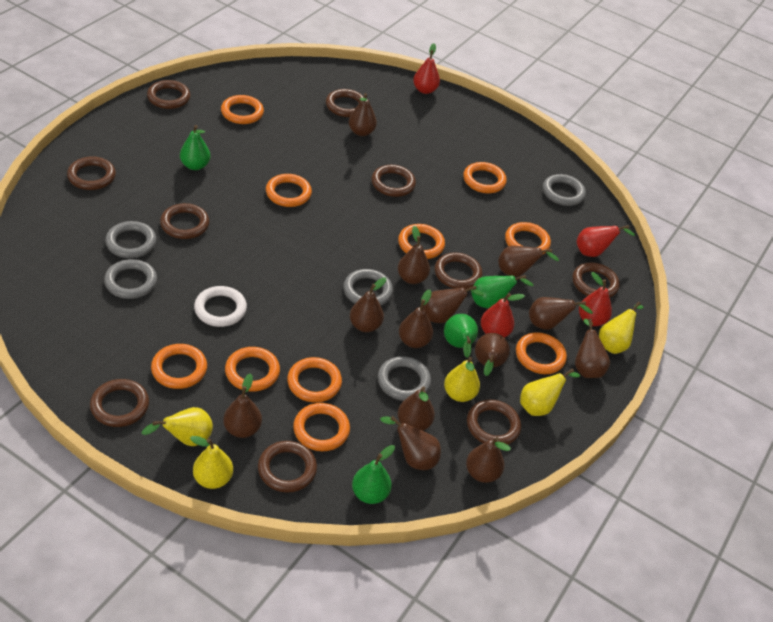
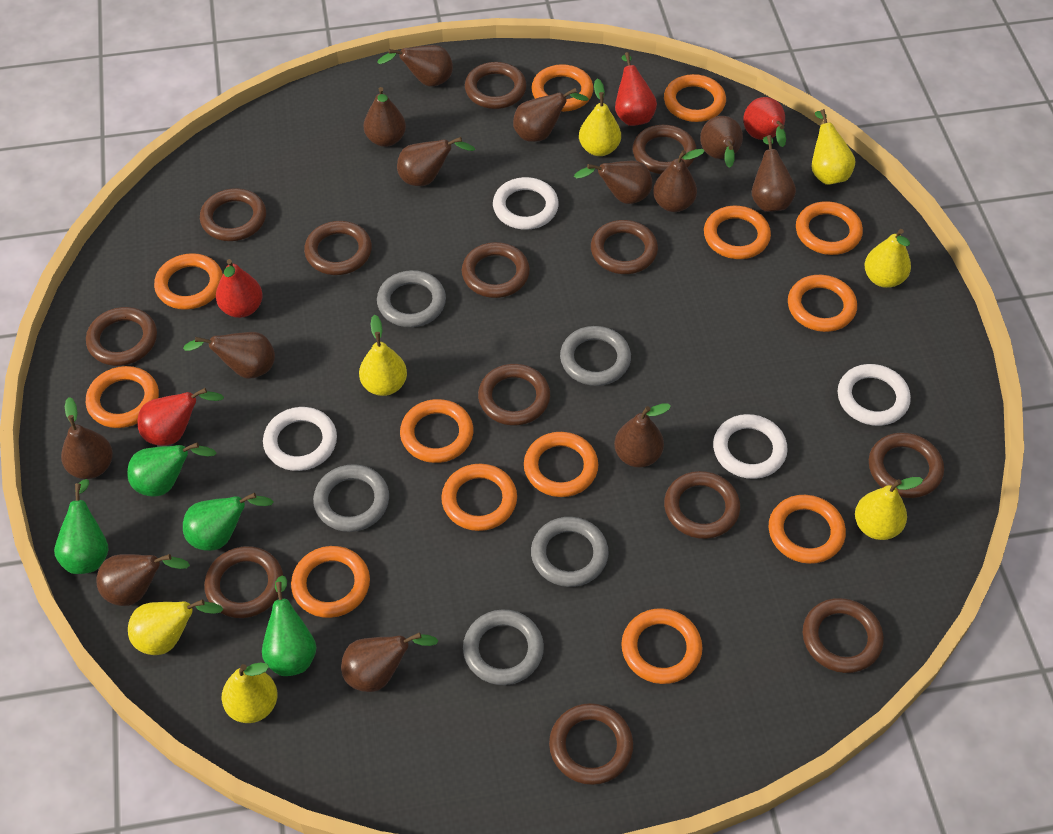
brown ring: [67,157,116,190] [90,379,149,427] [147,80,190,109] [160,203,209,239] [258,441,317,493] [326,89,365,117] [372,165,416,197] [435,252,482,289] [467,400,521,445] [572,262,620,298] = 10 -> [86,307,157,366] [200,188,266,241] [204,546,283,618] [304,221,372,275] [462,242,530,298] [465,62,527,109] [478,364,550,426] [549,703,633,785] [591,220,658,274] [633,125,697,174] [664,471,740,539] [803,598,884,673] [869,432,944,498] = 13
orange ring: [151,344,207,389] [221,95,264,124] [225,347,280,392] [266,174,312,207] [287,357,342,403] [293,403,350,451] [398,224,445,259] [463,162,507,193] [505,222,551,254] [516,332,567,374] = 10 -> [86,366,159,428] [154,253,223,310] [291,546,370,618] [400,399,473,463] [441,464,517,531] [524,432,598,497] [532,64,594,112] [621,608,703,684] [664,74,726,122] [704,206,771,259] [769,495,846,564] [788,275,857,332] [796,201,863,255] = 13
white ring: [194,286,247,327] = 1 -> [263,407,337,471] [493,177,559,230] [713,414,788,479] [838,364,911,426] = 4
yellow pear: [141,407,213,446] [190,436,233,489] [444,357,480,402] [520,368,580,416] [599,302,643,354] = 5 -> [128,599,223,655] [222,662,278,723] [359,315,407,396] [579,79,621,156] [812,109,856,185] [855,477,923,540] [864,229,911,288] = 7

